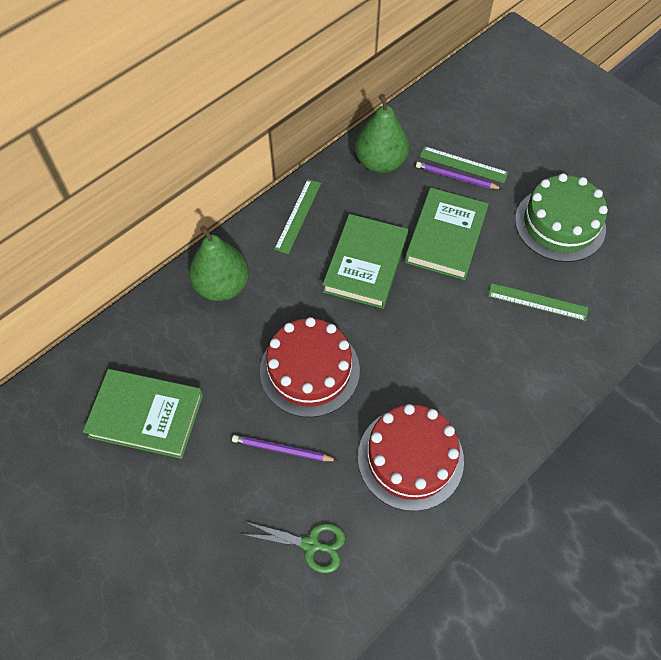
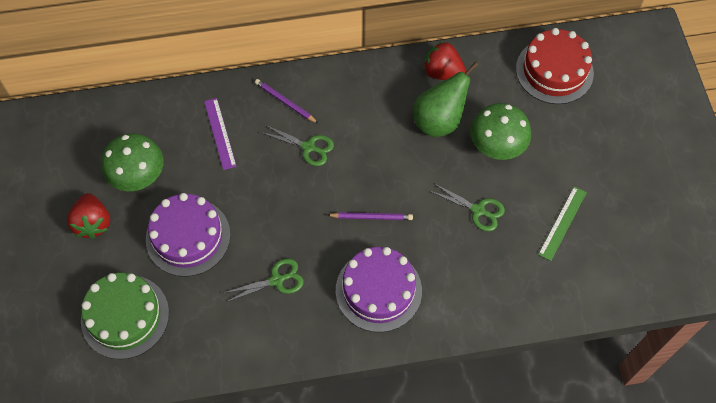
green book: [83,369,203,459] [323,214,408,309] [405,188,489,280] = 3 -> none = 0
green mushroom: none = 0 -> [101,133,164,191] [470,103,531,160] = 2
green pear: [189,226,249,301] [355,94,409,173] = 2 -> [414,62,478,137] = 1
green ruler: [274,179,321,254] [420,146,508,183] [488,283,588,321] = 3 -> [538,186,587,261] = 1
green scissors: [241,522,345,573] = 1 -> [224,258,304,302] [260,125,334,166] [430,183,505,231] = 3
purple cake: none = 0 -> [146,193,230,277] [336,247,422,332] = 2
purple ruler: none = 0 -> [204,98,237,170] = 1
red cake: [260,317,360,417] [358,404,464,511] = 2 -> [516,28,594,104] = 1
red strawberry: none = 0 -> [67,193,110,239] [423,41,467,80] = 2

